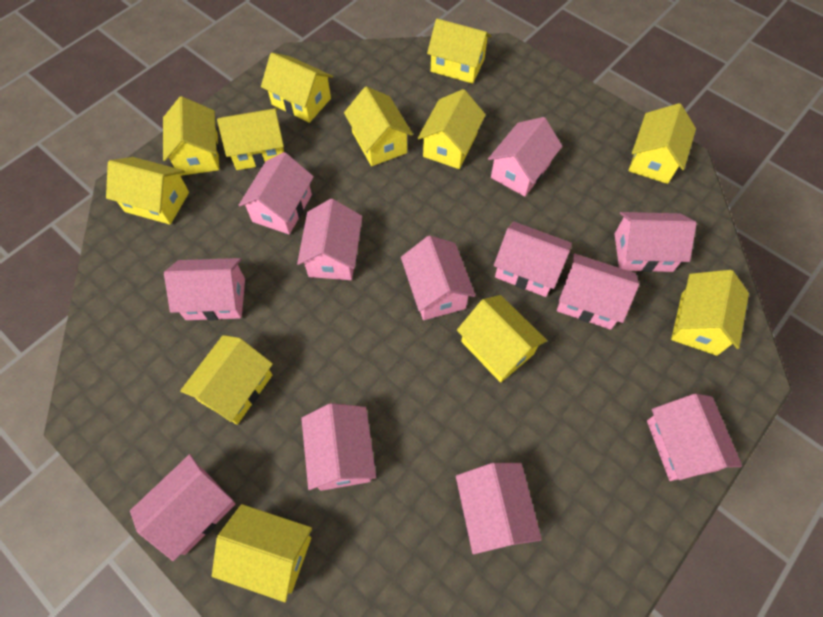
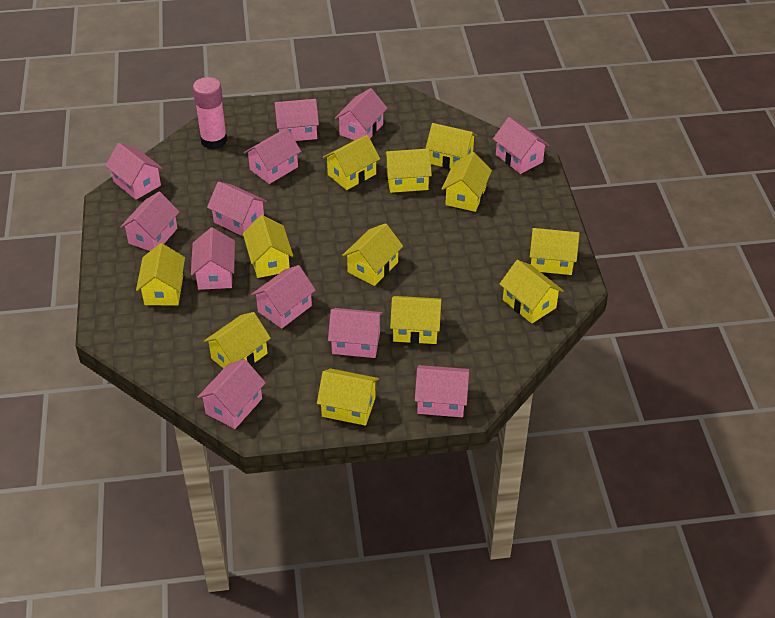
pink glue stick: none = 0 -> [193,77,227,149] = 1

